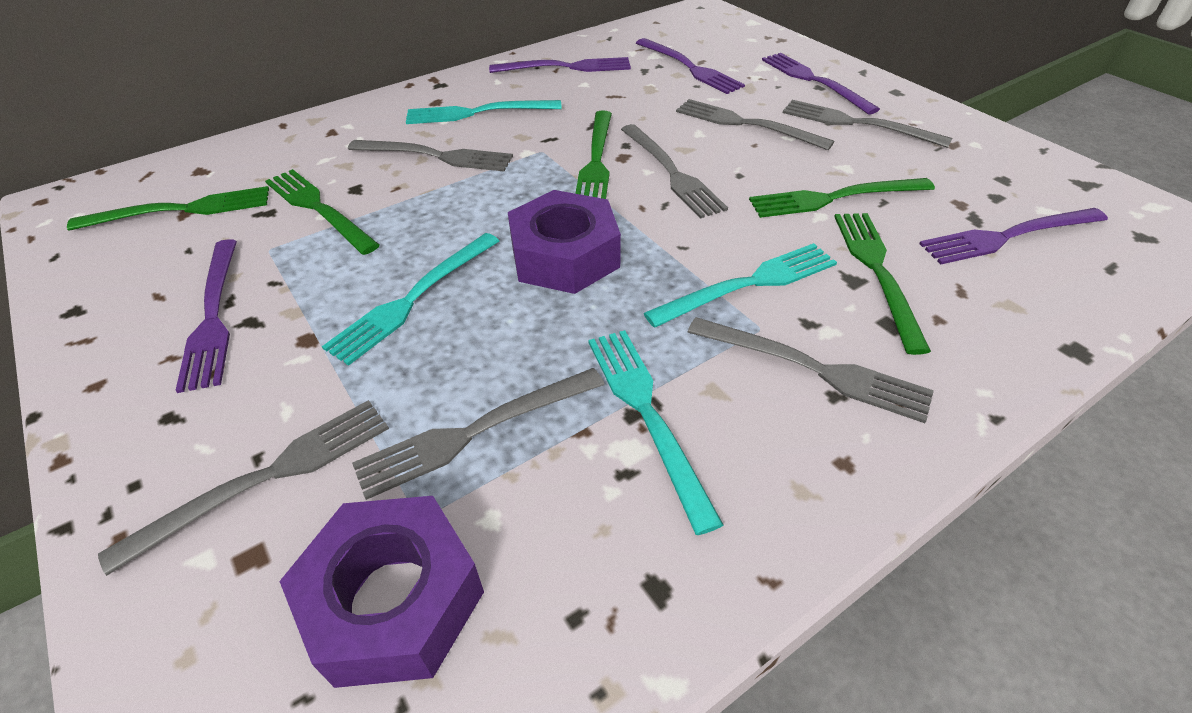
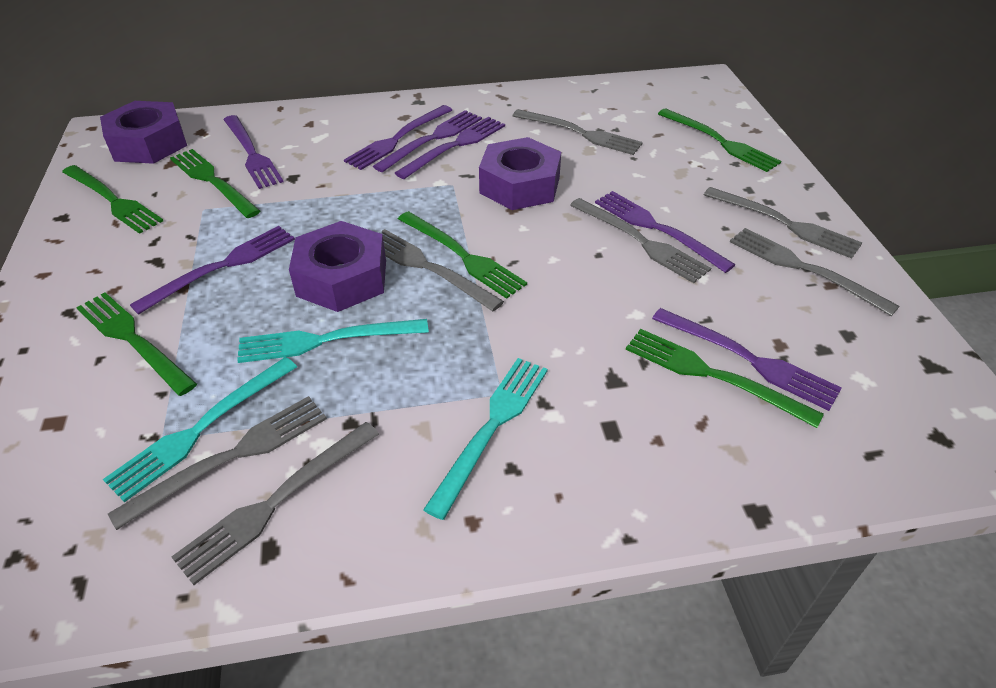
green fork: [67,186,269,231] [265,169,380,255] [575,111,612,199] [749,178,935,218] [834,213,931,355] = 5 -> [62,165,163,234] [76,292,197,396] [170,149,260,218] [398,211,527,299] [626,329,824,428] [658,109,781,172] = 6
purple fork: [175,239,237,393] [489,57,631,73] [636,38,745,94] [762,53,880,115] [919,208,1108,265] = 5 -> [130,226,295,315] [224,115,284,189] [344,105,452,170] [373,110,482,173] [395,117,505,179] [595,191,735,273] [652,308,842,411] = 7
purple nut: [279,496,484,688] [508,190,621,294] = 2 -> [100,101,187,164] [289,221,386,312] [479,137,561,210] = 3
turquoise fork: [322,233,499,366] [406,100,562,124] [588,330,724,535] [644,243,837,328] = 4 -> [103,357,297,502] [237,319,429,363] [423,358,548,520] = 3

